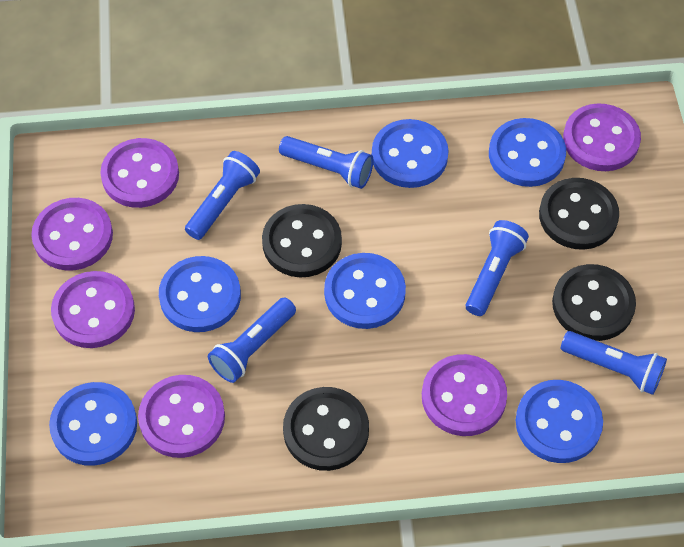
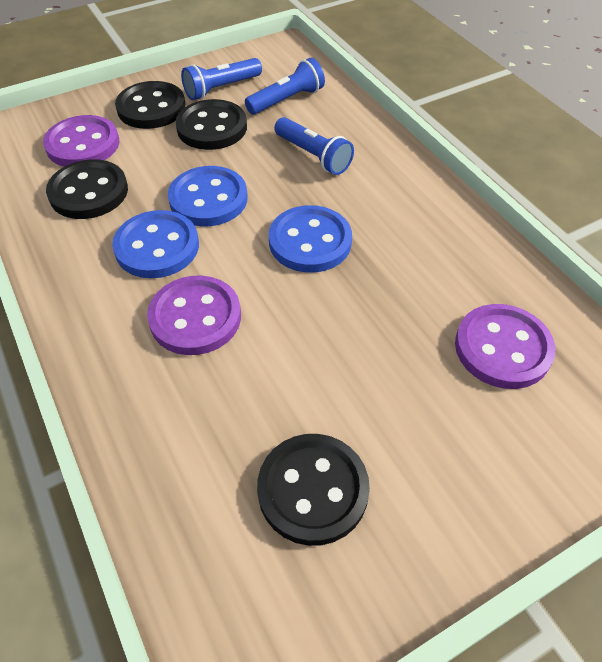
blue button: [49,382,137,466] [159,256,241,332] [324,253,406,329] [372,119,449,188] [489,118,566,187] [516,380,603,463] = 6 -> [112,210,199,278] [168,166,248,226] [269,205,352,273] = 3
blue flashlight: [185,151,260,240] [208,298,296,383] [279,136,373,189] [466,220,529,316] [560,331,667,395] = 5 -> [181,58,262,100] [245,58,325,114] [274,117,354,175] = 3
purple button: [31,198,113,271] [51,271,135,348] [100,138,179,208] [138,375,225,458] [422,354,507,436] [563,103,641,171] = 6 -> [43,115,119,167] [147,275,241,355] [455,304,555,389] = 3

